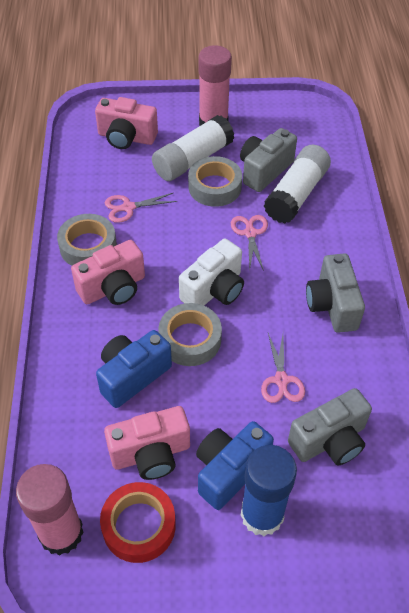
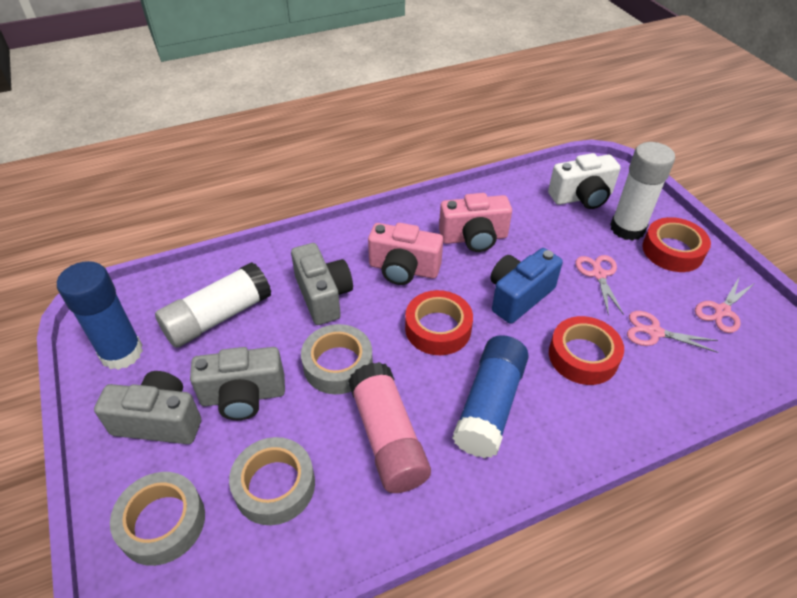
blue camera: [96,330,172,408] [196,421,274,510] = 2 -> [490,248,563,324] = 1
blue glue stick: [241,445,297,536] = 1 -> [57,261,143,370] [452,335,529,458] = 2
pink camera: [71,240,145,305] [95,97,158,149] [104,406,190,480] = 3 -> [368,223,443,285] [439,193,512,252] = 2
pink glue stick: [16,464,84,556] [198,45,232,126] = 2 -> [348,362,431,493] = 1
red tape: [100,482,176,563] = 1 -> [405,290,473,355] [549,316,624,385] [643,217,711,272] = 3

